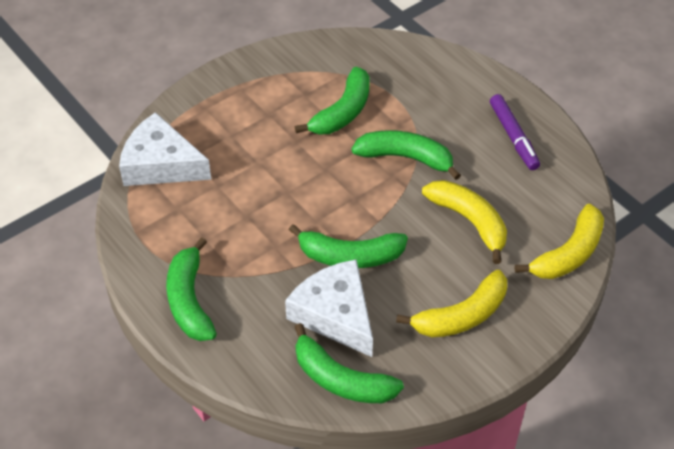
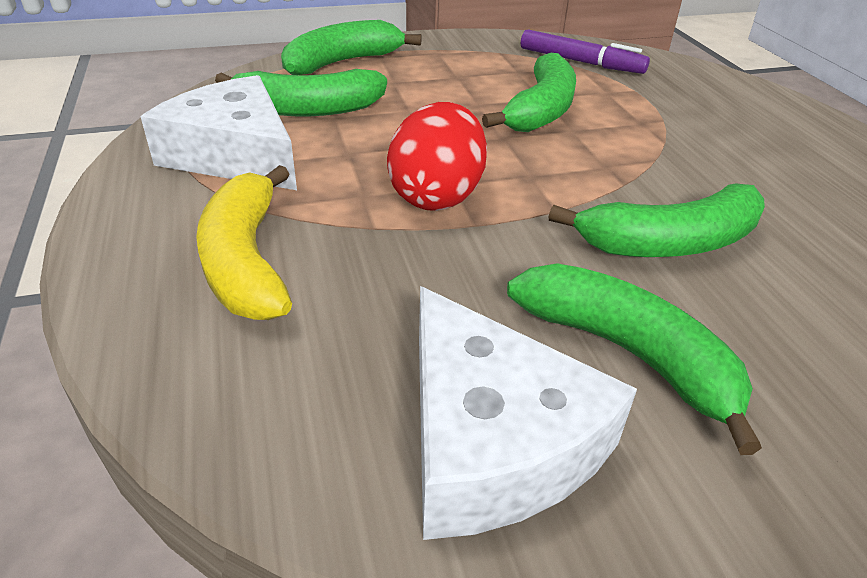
red egg: none = 0 -> [387,102,487,211] = 1
yellow banana: [396,270,507,337] [422,180,507,264] [515,204,604,279] = 3 -> [196,165,292,320] = 1

